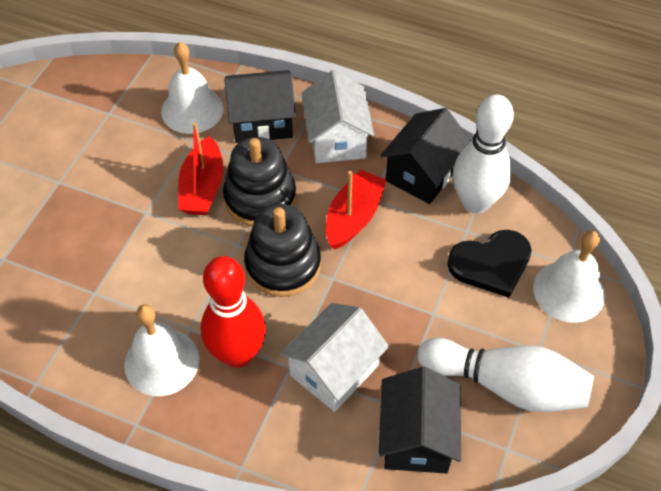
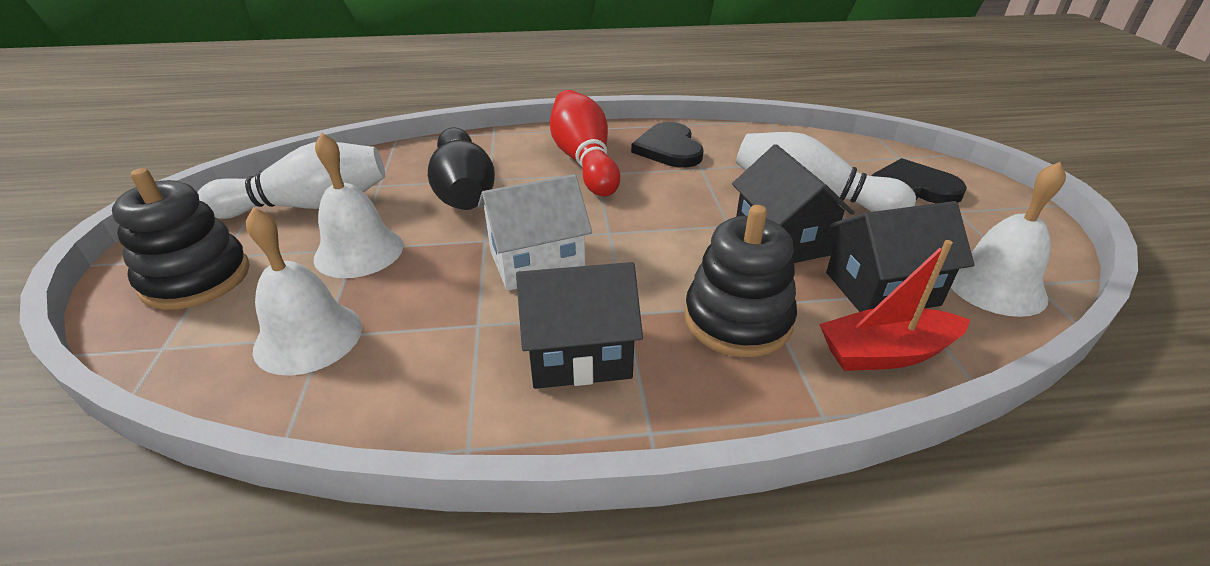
black bowling pin: none = 0 -> [428,127,495,210] = 1
black heart: [447,230,532,298] = 1 -> [631,122,704,168] [872,158,967,203] = 2
red boat: [178,122,223,215] [326,170,387,250] = 2 -> [819,240,970,371] = 1
white house: [280,303,389,412] [302,70,374,163] = 2 -> [478,174,592,291] = 1

